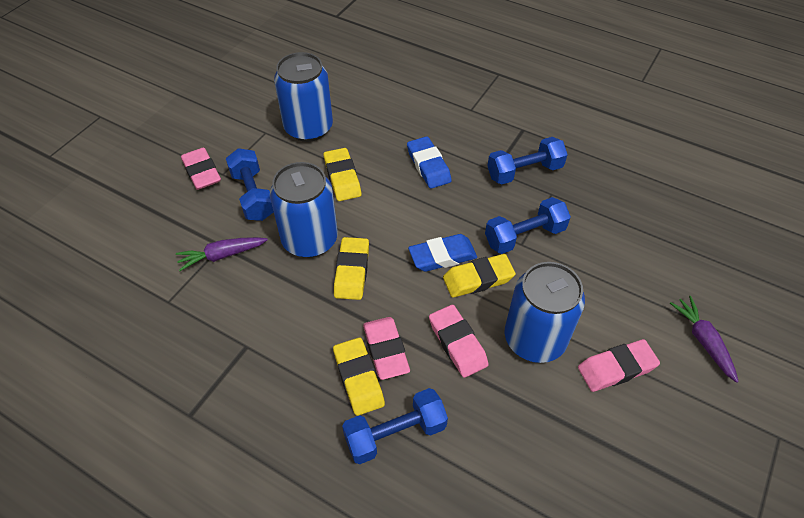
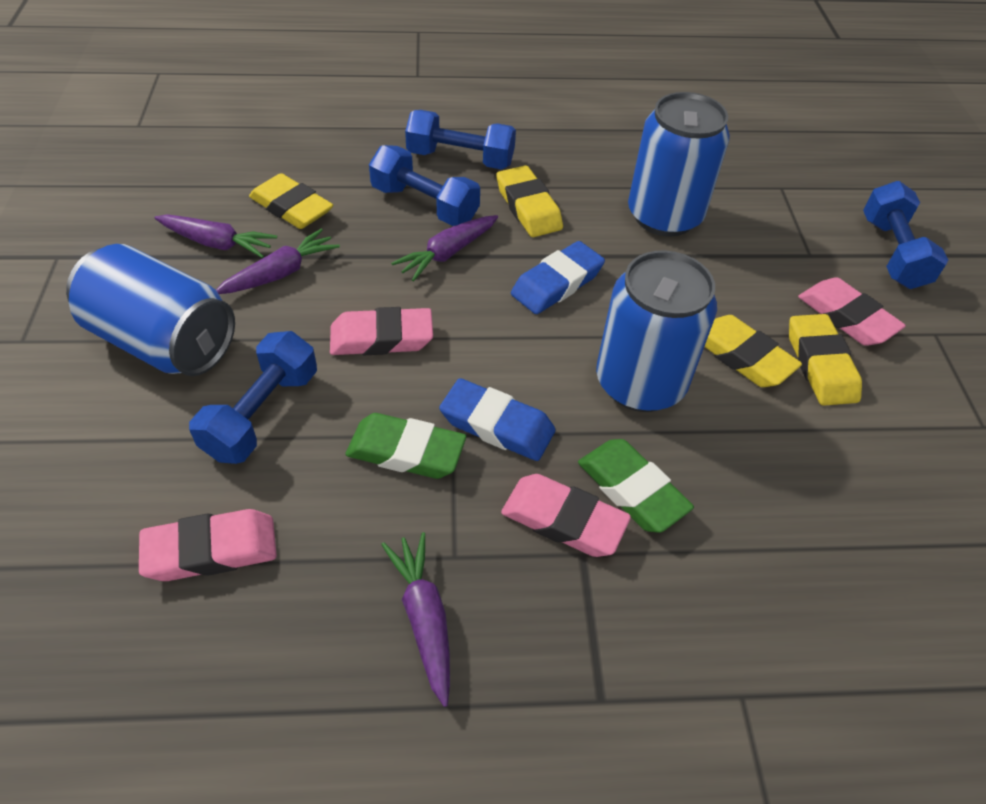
green eraser: none = 0 -> [345,413,466,479] [578,439,694,533] = 2
purple carrot: [176,237,268,271] [670,296,739,383] = 2 -> [154,215,277,258] [216,229,340,294] [381,532,450,707] [391,215,498,282] = 4

